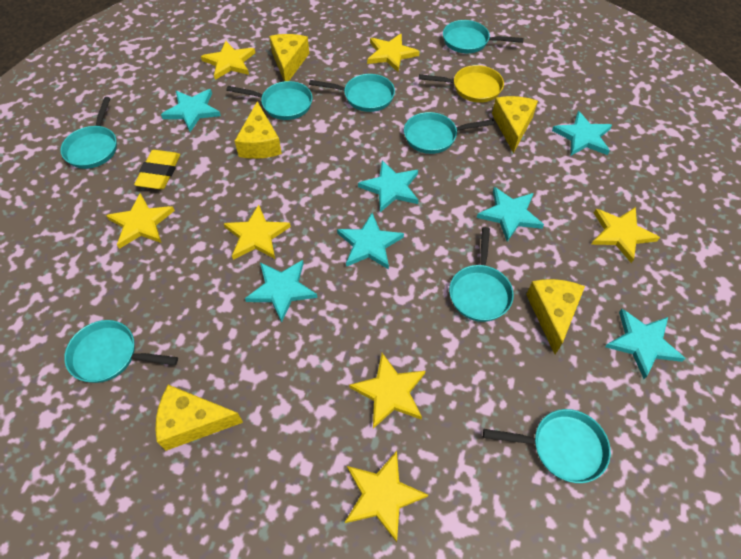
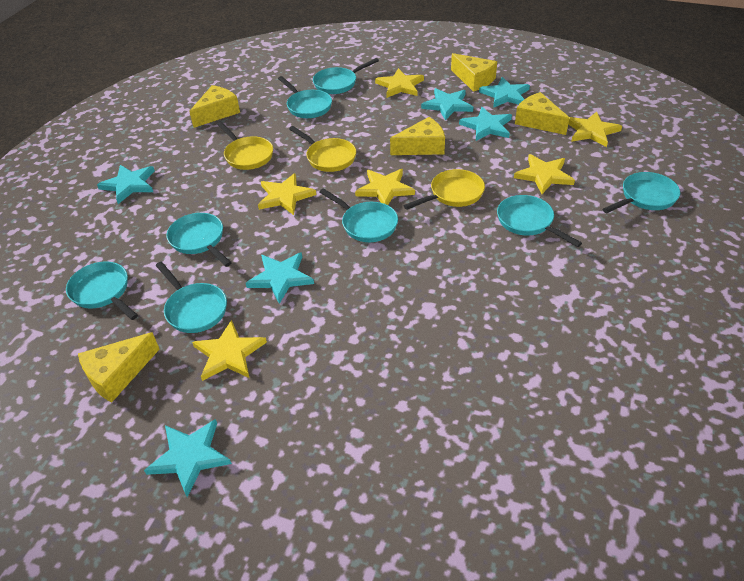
turquoise star: [161,89,221,132] [245,260,318,323] [337,213,404,269] [358,160,418,212] [477,187,544,242] [552,111,612,156] [605,309,686,379] = 7 -> [97,165,155,204] [144,419,232,497] [246,252,314,304] [421,88,473,120] [459,107,512,141] [479,77,530,108] = 6
yellow eraser: [134,150,180,189] = 1 -> none = 0
yellow pan: [419,65,504,103] = 1 -> [217,121,273,170] [289,126,356,172] [403,169,485,210] = 3
yellow star: [106,193,175,249] [201,41,255,80] [223,205,291,260] [345,451,428,542] [349,353,425,429] [367,33,420,72] [591,207,660,263] = 7 -> [192,320,267,381] [258,173,316,215] [355,169,415,205] [375,68,424,98] [514,154,575,194] [568,111,622,147] = 6

